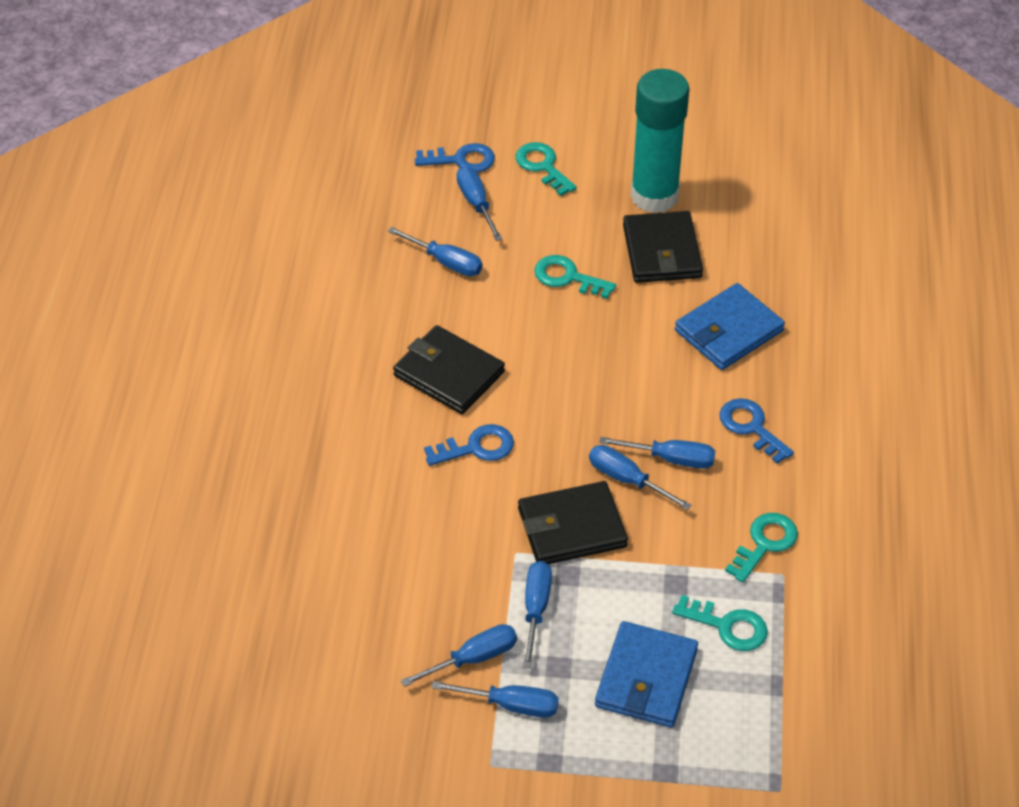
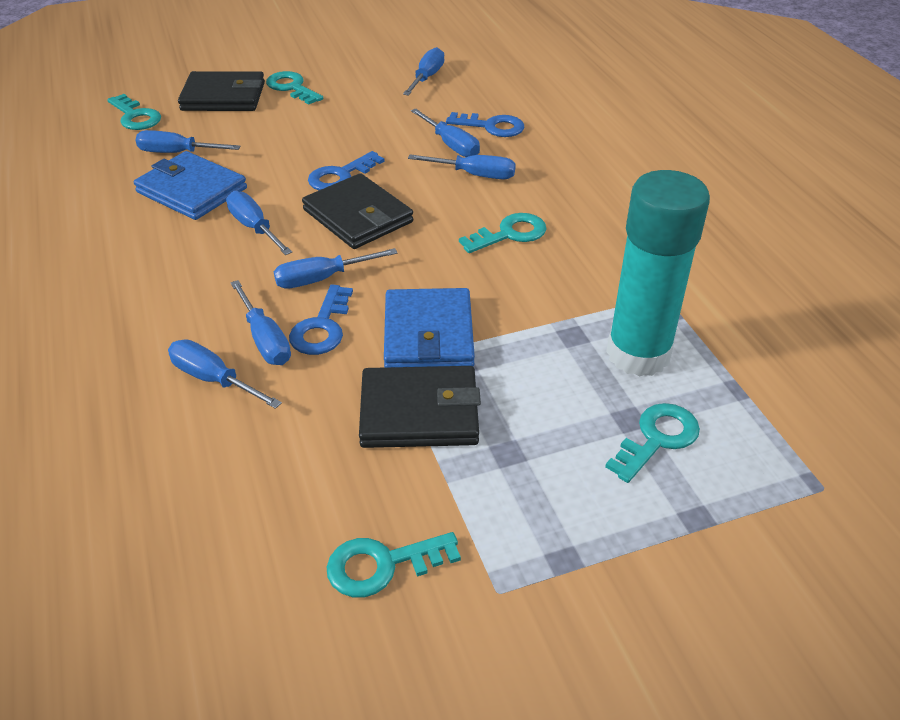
blue screwdriver: [388,227,482,276] [401,624,517,687] [431,681,558,718] [457,166,502,241] [523,561,552,668] [589,445,692,510] [599,437,715,469] = 7 -> [136,130,241,153] [168,339,282,409] [226,191,292,255] [230,280,291,365] [274,248,398,289] [403,47,444,95] [408,154,516,179] [411,108,480,157] = 8
turquoise key: [515,142,577,196] [534,255,616,299] [672,595,768,651] [725,513,798,583] = 4 -> [107,94,161,130] [266,71,323,105] [327,532,461,597] [459,213,547,253] [605,403,700,483] = 5

